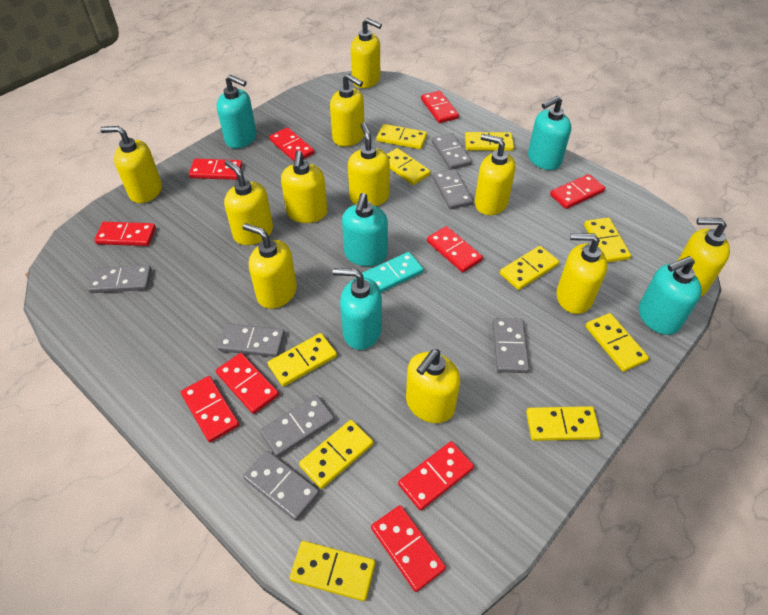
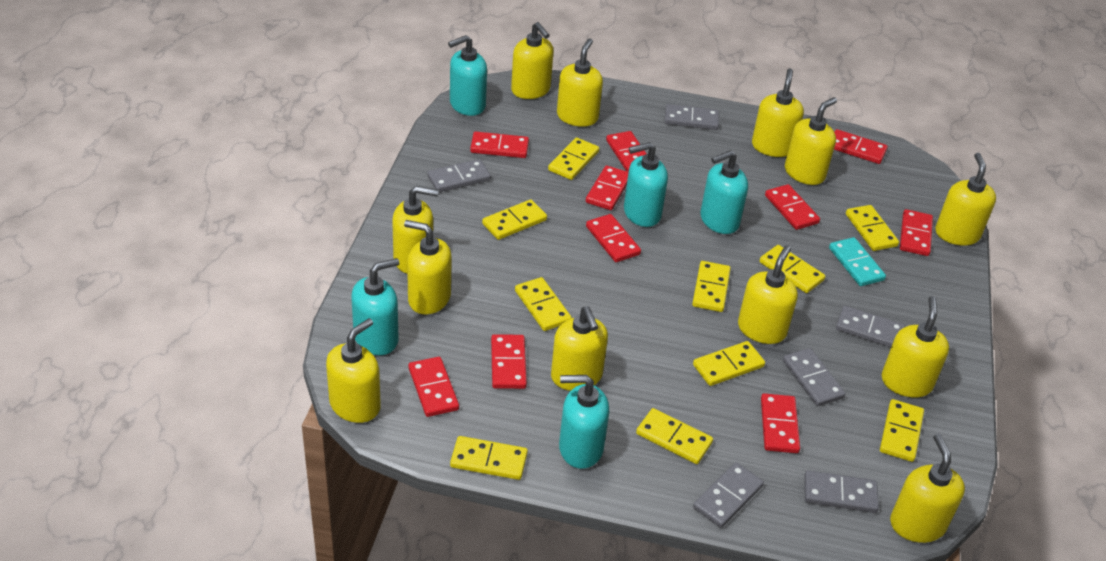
grey domino: [88,265,152,293] [217,323,285,357] [243,451,320,521] [260,395,334,457] [432,133,472,170] [433,169,473,209] [493,318,529,373] = 7 -> [427,159,491,193] [664,104,719,130] [693,462,764,528] [783,348,846,406] [804,470,879,513] [836,306,905,347] = 6
yellow soap dispenser: [100,126,162,203] [224,160,273,245] [243,223,297,309] [281,150,327,223] [330,73,364,147] [348,122,390,206] [351,18,382,88] [406,349,460,423] [475,134,516,215] [556,233,607,314] [678,218,730,297] = 11 -> [326,318,381,423] [392,186,439,274] [404,220,452,314] [511,22,554,99] [551,306,608,391] [557,38,603,127] [738,245,798,344] [752,68,804,157] [785,97,837,185] [882,296,949,397] [890,434,965,543] [935,153,996,246] = 12

